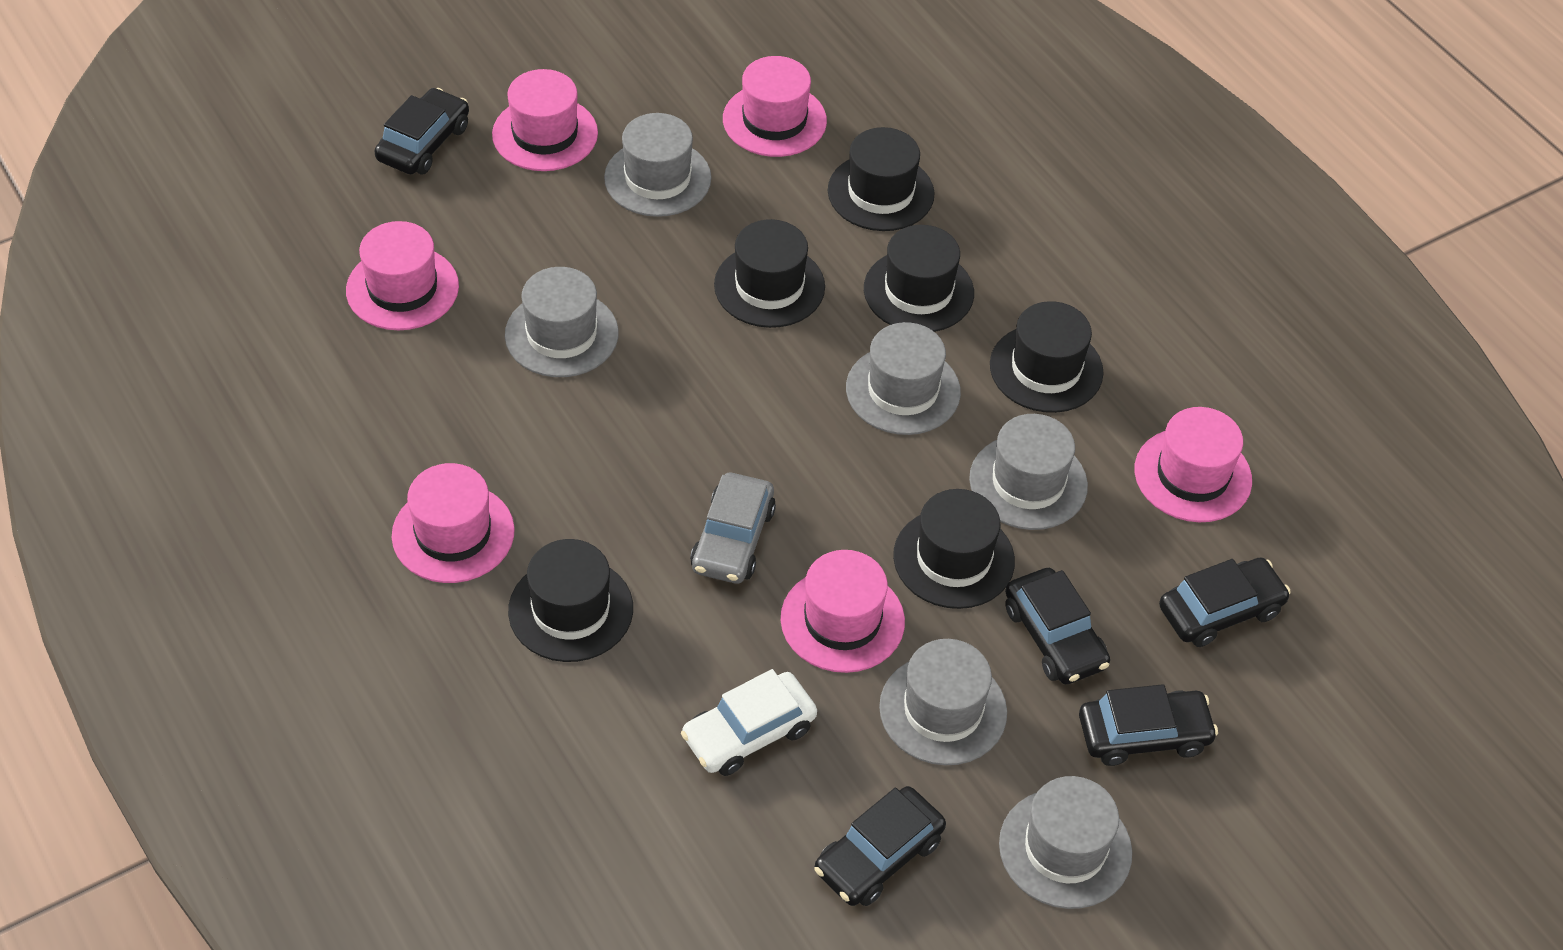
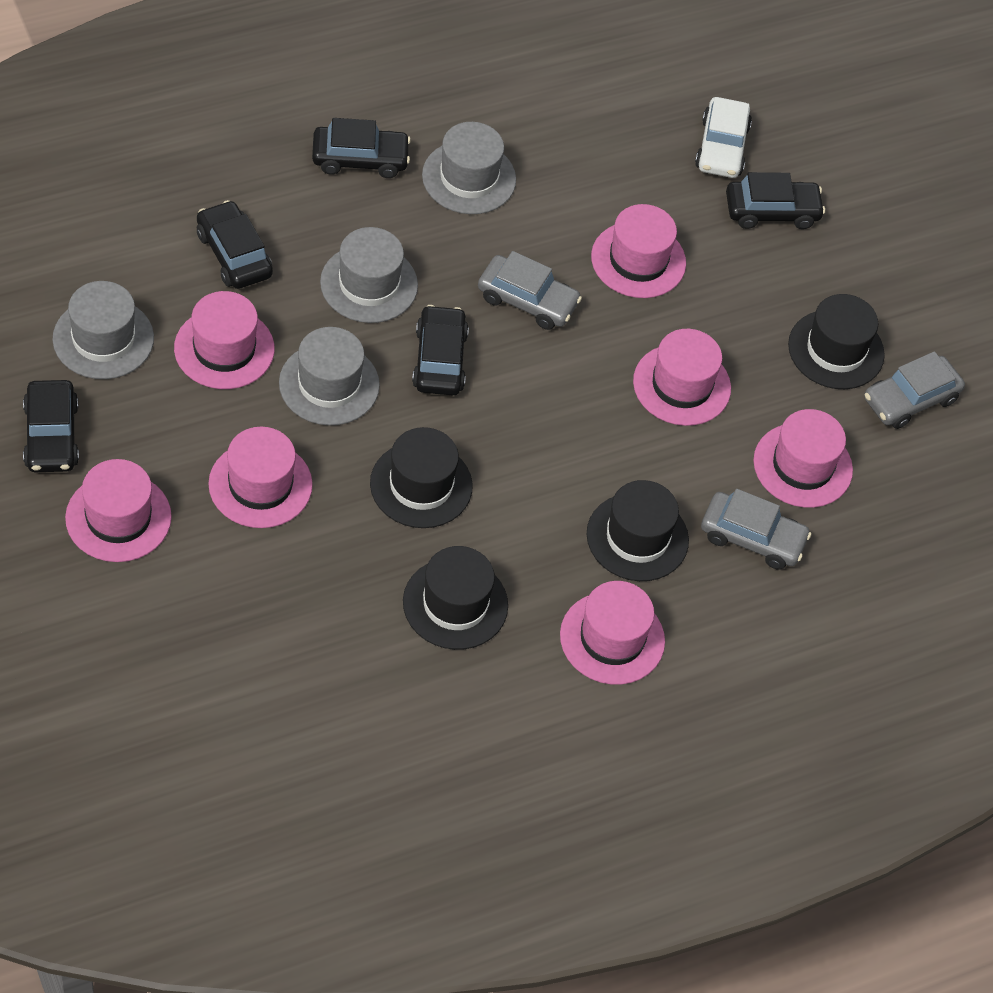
black hat: [508,539,633,662] [714,219,825,328] [828,127,935,231] [864,225,974,332] [893,489,1015,609] [990,301,1104,413] = 6 -> [370,427,473,528] [403,546,508,650] [587,480,689,581] [788,294,885,389] = 4
grey car: [690,473,776,584] = 1 -> [478,251,582,330] [701,489,811,570] [864,351,965,429] = 3
grey hat: [505,267,619,377] [604,113,711,217] [846,322,961,435] [879,639,1007,765] [969,414,1088,530] [999,776,1132,909] = 6 -> [53,281,154,379] [279,327,380,425] [320,227,418,323] [422,122,516,214] = 4
pink hat: [346,221,459,330] [392,463,515,583] [492,69,598,171] [723,56,827,157] [781,550,905,673] [1134,407,1252,522] = 6 -> [65,459,172,562] [174,291,275,389] [208,427,313,528] [560,581,665,685] [591,204,686,298] [633,329,731,426] [753,409,853,508] = 7

